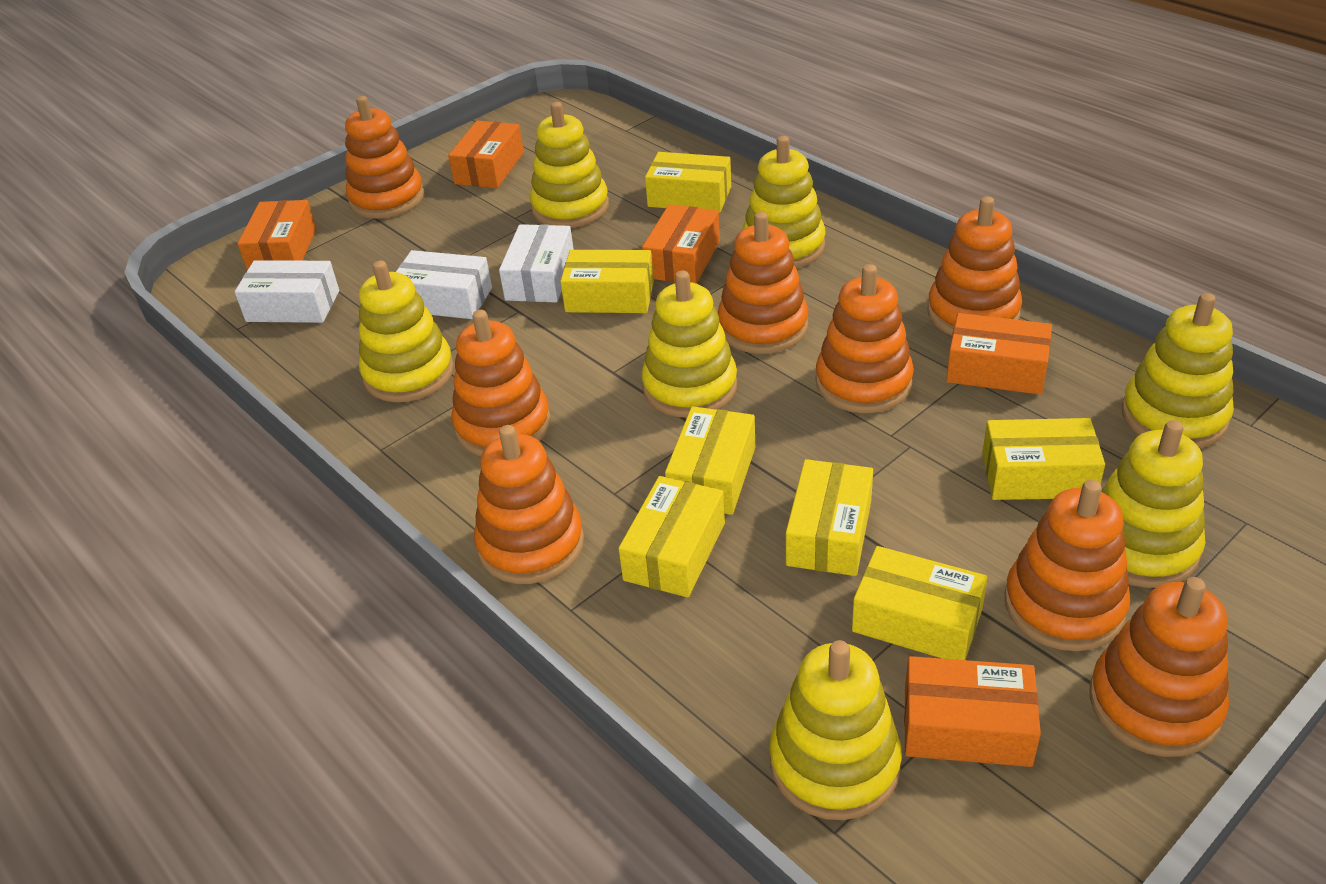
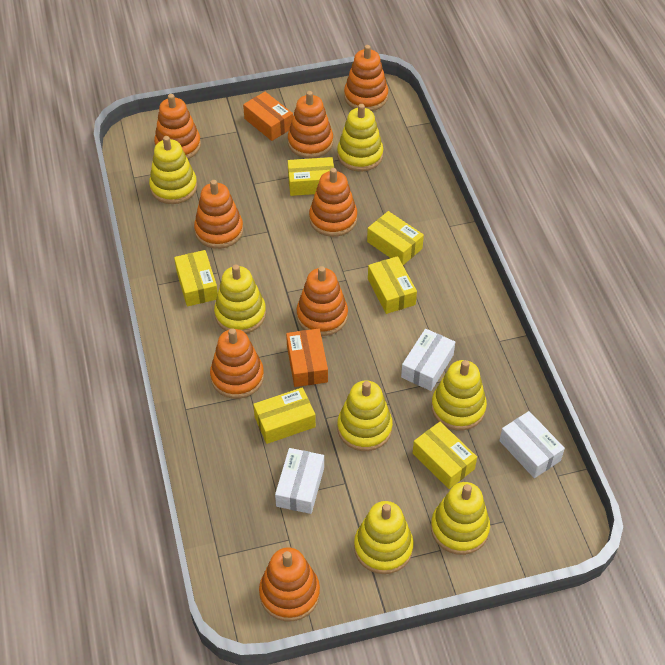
orange box: [237,200,316,270] [448,121,524,188] [642,204,720,284] [904,656,1041,767] [946,313,1052,395] = 5 -> [243,92,293,141] [286,329,328,387] = 2
yellow box: [560,250,654,313] [618,476,725,597] [645,152,731,213] [665,406,755,515] [786,459,873,576] [852,546,988,660] [982,418,1105,500] = 7 -> [174,250,218,307] [253,387,316,444] [288,157,334,196] [367,211,424,265] [368,256,417,314] [413,422,477,489] = 6

